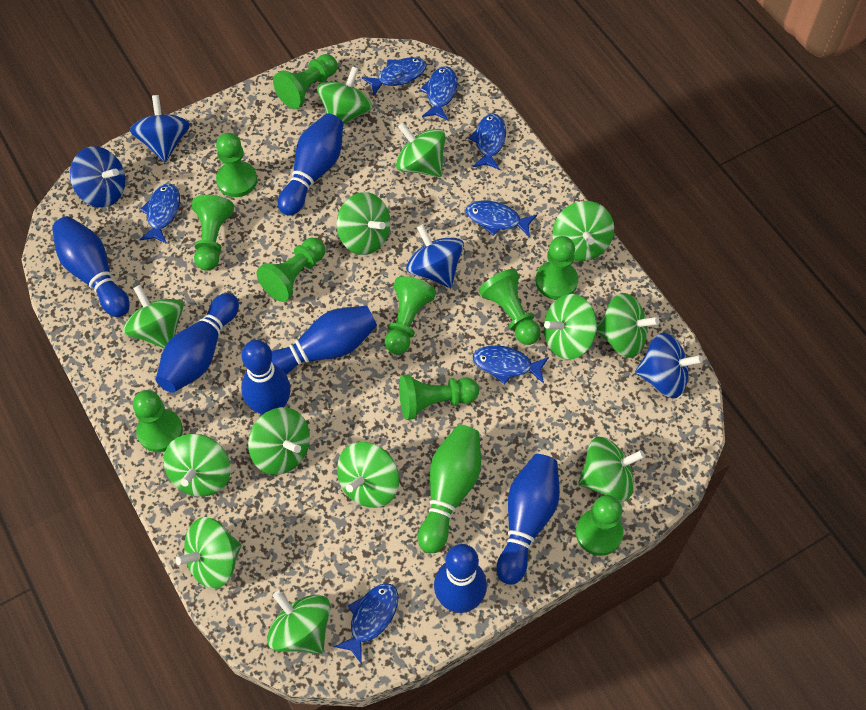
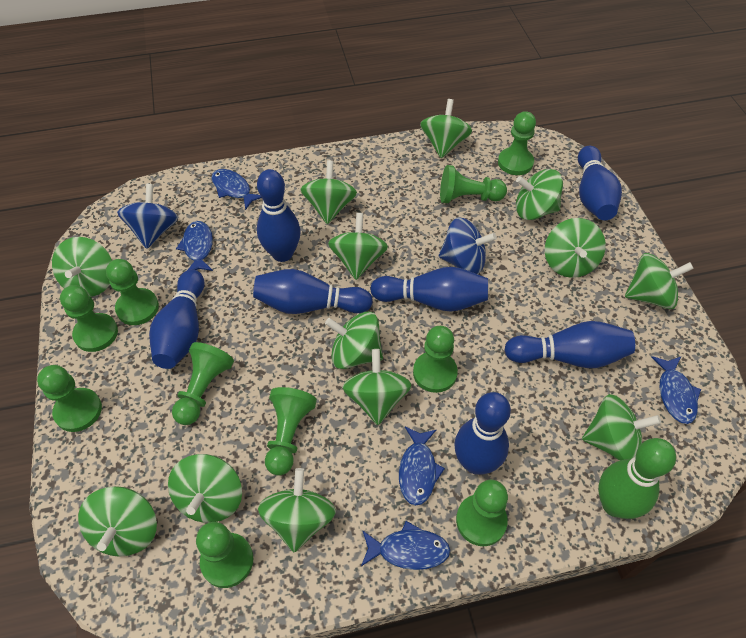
blue fish: [139,184,180,244] [333,583,399,664] [362,57,427,96] [420,66,457,120] [466,201,537,238] [468,113,506,170] [473,345,549,384] = 7 -> [176,221,213,271] [211,169,262,210] [361,521,450,570] [399,427,445,506] [651,356,701,424] = 5
blue spinning top: [70,146,125,208] [130,95,190,162] [406,224,464,288] [635,333,702,398] = 4 -> [117,184,178,249] [439,217,497,274] = 2

